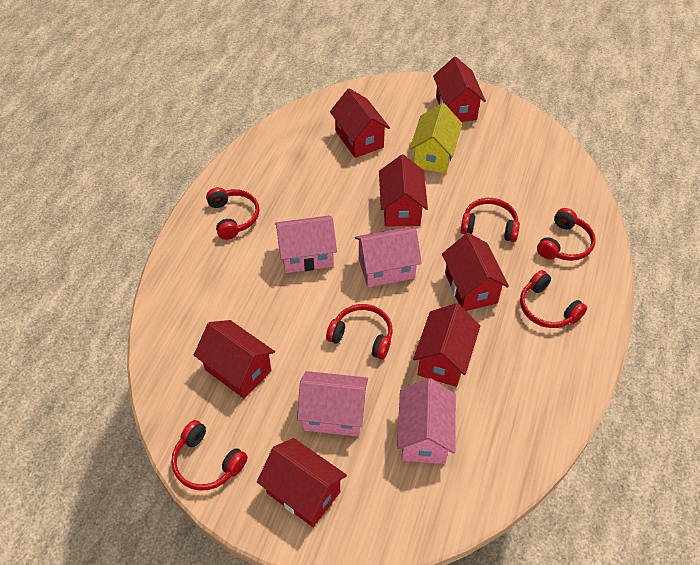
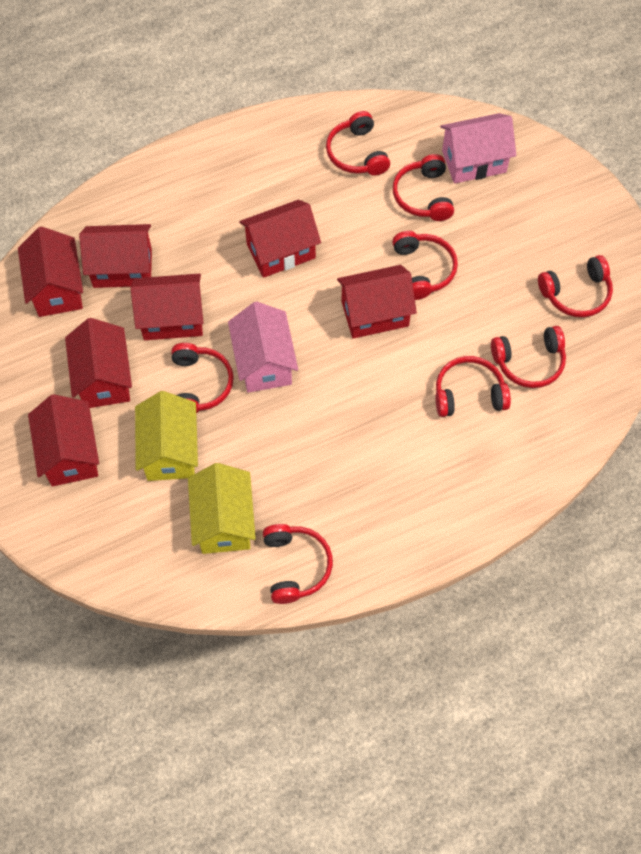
pink house: [275,216,337,273] [297,371,368,437] [355,227,422,287] [397,378,456,464] = 4 -> [228,302,298,393] [440,113,516,184] = 2
red headphones: [172,420,247,491] [206,187,259,240] [326,304,393,360] [461,198,520,242] [520,270,587,328] [537,208,596,261] = 6 -> [171,343,234,414] [263,524,333,604] [326,111,390,176] [392,231,458,300] [393,154,454,221] [435,356,511,417] [491,326,566,388] [538,255,613,317] = 8
yellow house: [410,103,462,174] = 1 -> [135,391,198,481] [188,463,256,554] = 2

